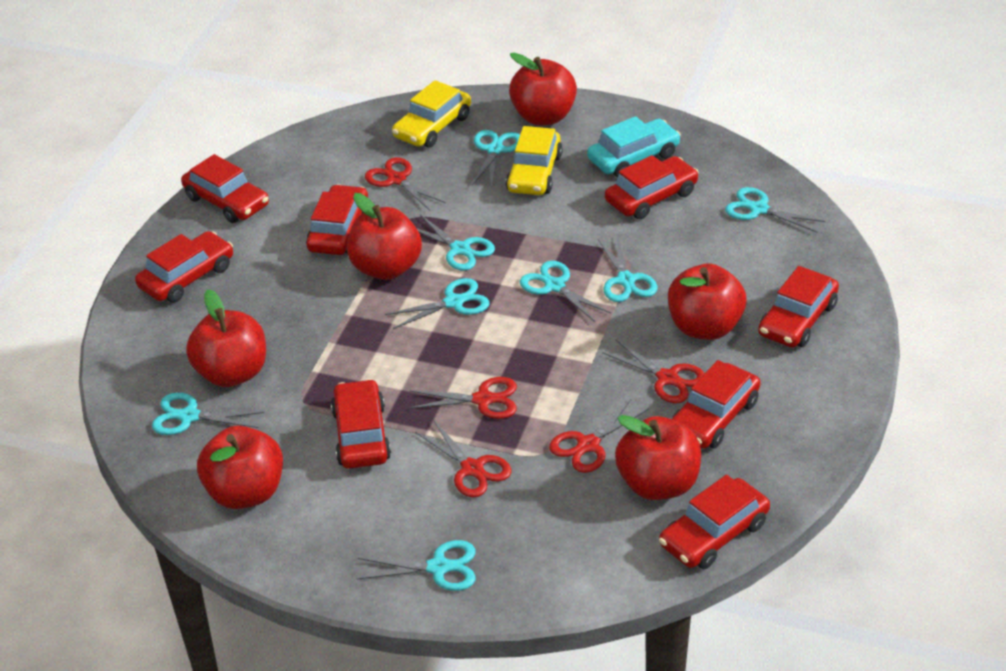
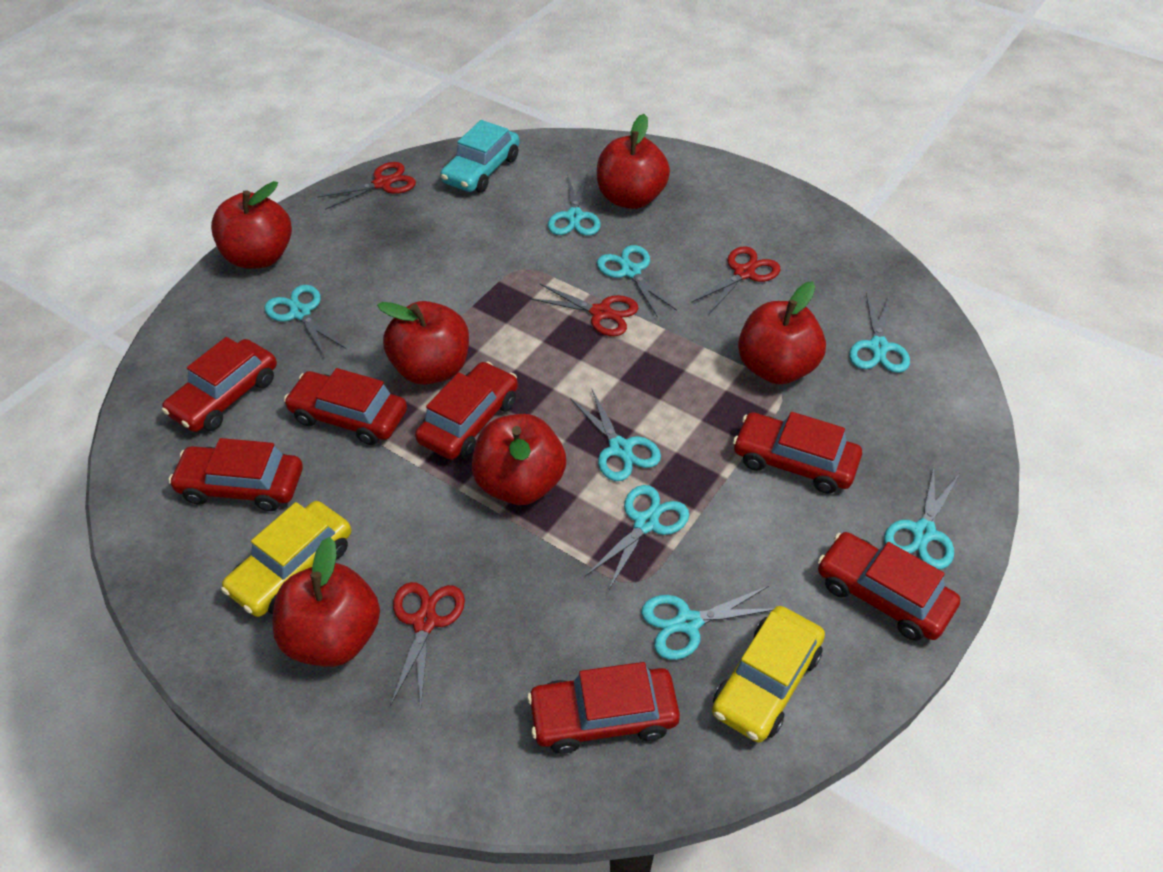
red car: [135,231,233,303] [181,154,269,223] [306,184,368,255] [331,379,391,469] [605,155,699,219] [659,475,770,569] [672,360,761,449] [758,266,839,348] = 8 -> [162,337,277,432] [168,438,303,511] [284,368,407,445] [415,361,518,460] [527,662,680,754] [733,412,862,494] [818,532,960,641] = 7
red scissors: [365,157,446,210] [409,377,517,419] [415,421,511,497] [549,399,649,473] [602,340,705,403] = 5 -> [317,162,416,210] [390,582,465,707] [530,283,639,336] [691,246,780,314] = 4

